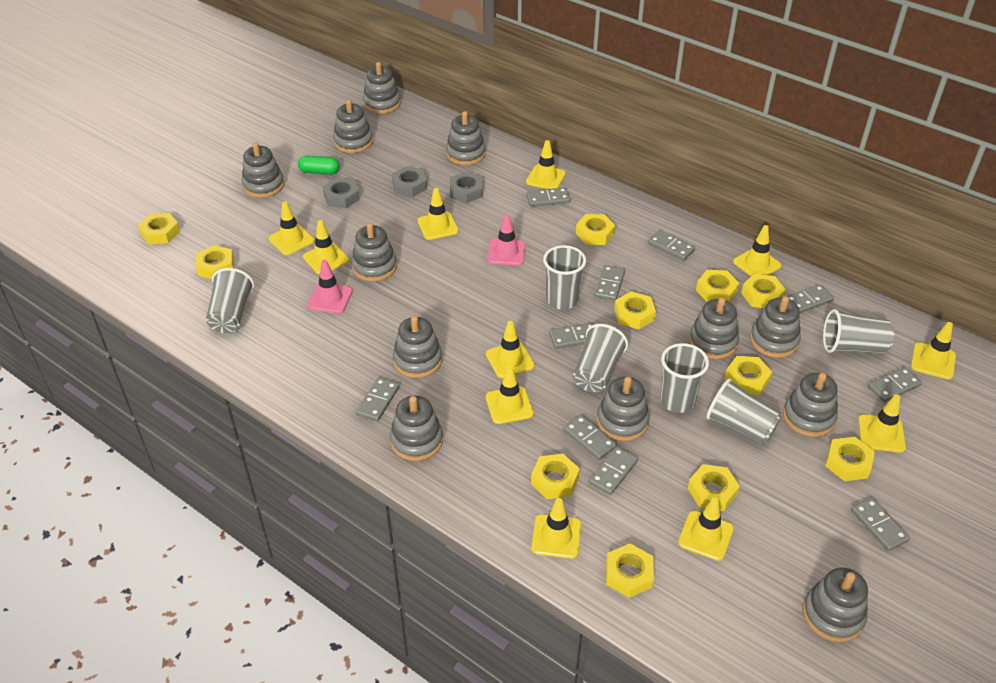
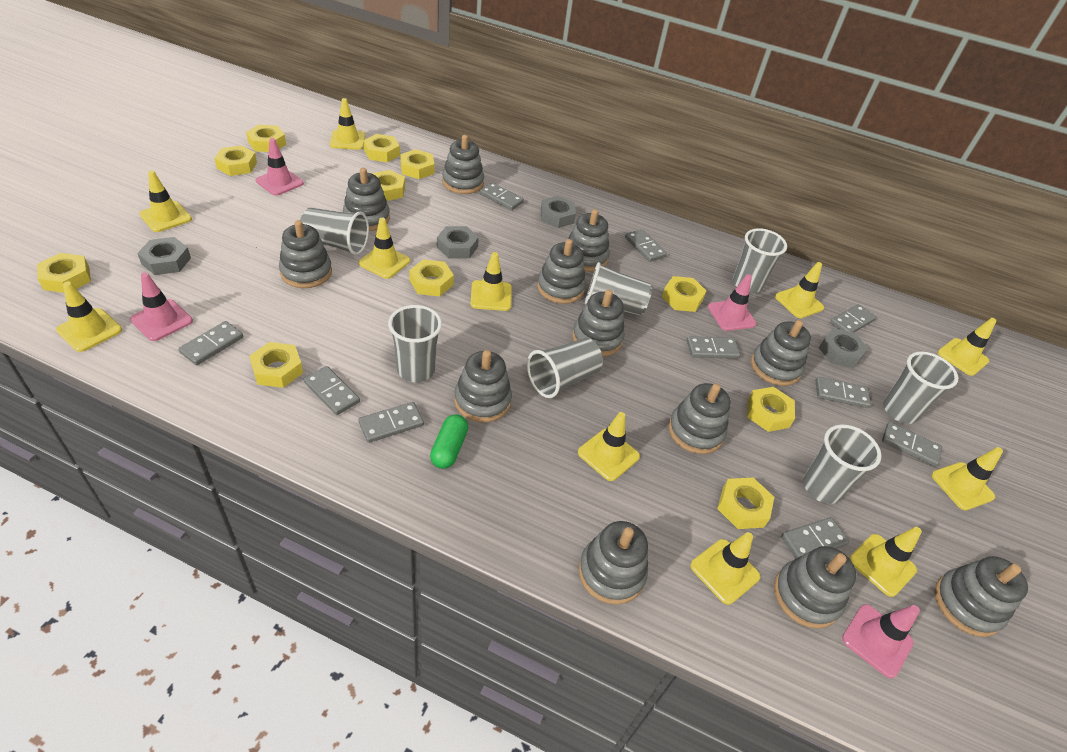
grey cup: [206,268,254,333] [543,245,586,310] [573,324,628,392] [660,343,709,413] [706,378,782,444] [823,309,894,353] = 6 -> [300,207,369,255] [388,305,442,382] [527,338,603,398] [585,262,652,316] [733,228,787,293] [803,424,881,504] [883,352,958,424] = 7
grey nut: [323,178,360,208] [392,166,427,197] [450,172,483,203] = 3 -> [137,237,191,275] [437,226,479,259] [541,196,576,228] [819,328,868,368] = 4
pink traffic cone: [307,260,353,314] [487,214,525,266] = 2 -> [130,273,193,341] [255,138,304,196] [708,274,756,331] [842,604,920,678] = 4

